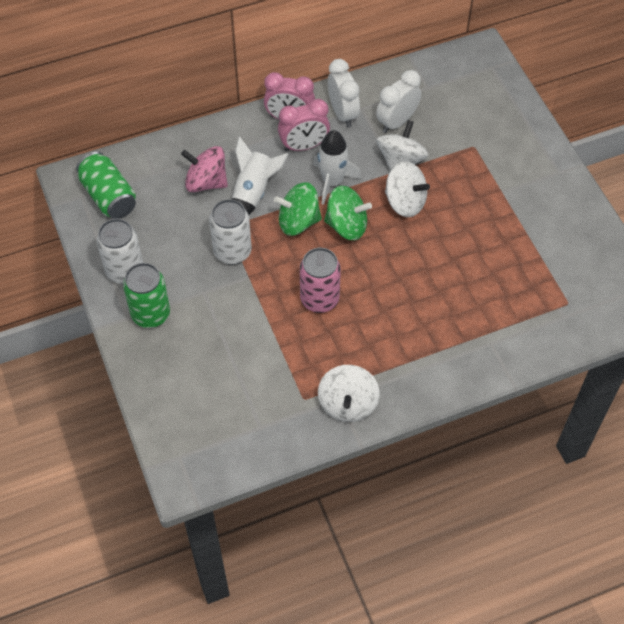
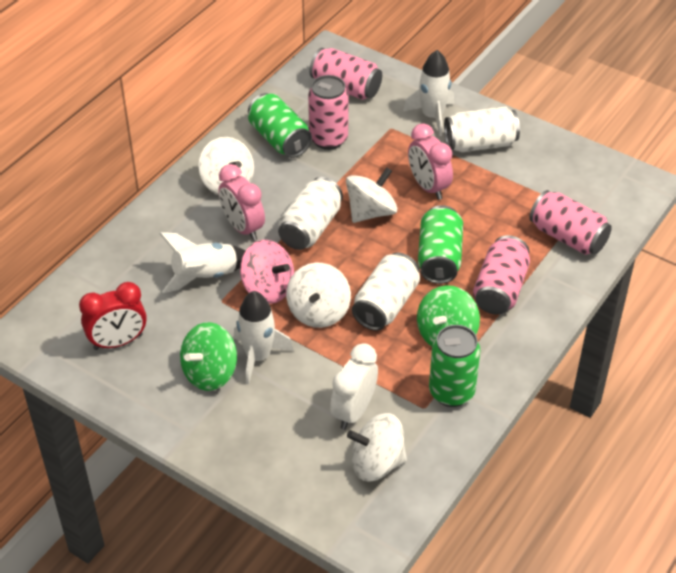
green can: [76,152,136,219] [123,263,170,328] = 2 -> [248,93,312,158] [418,205,463,284] [429,325,480,407] = 3
pink can: [300,248,341,313] = 1 -> [308,75,349,150] [309,48,382,100] [473,235,530,315] [529,190,612,255] = 4
red clock: none = 0 -> [79,282,147,350] = 1
white can: [97,219,143,284] [209,199,252,265] = 2 -> [278,177,343,250] [352,253,420,331] [444,107,520,152] = 3
white clock: [328,59,360,127] [376,70,421,133] = 2 -> [330,343,378,430] = 1
white rocket: [232,136,288,215] [313,130,362,205] = 2 -> [159,232,245,293] [234,291,294,384] [403,50,454,136] = 3
white spinning top: [318,365,380,422] [376,120,429,171] [385,161,430,217] = 3 -> [199,137,254,195] [286,263,351,328] [346,168,397,223] [347,413,407,481] = 4

